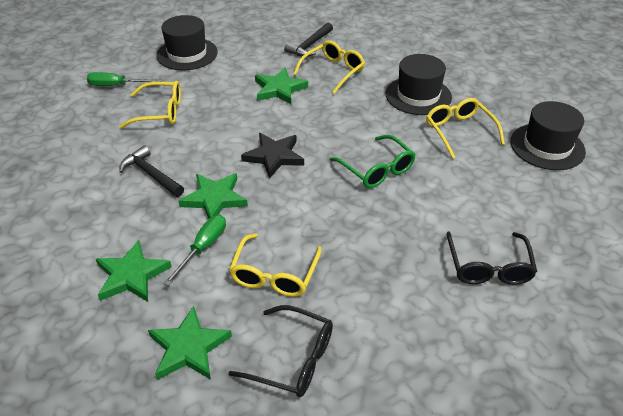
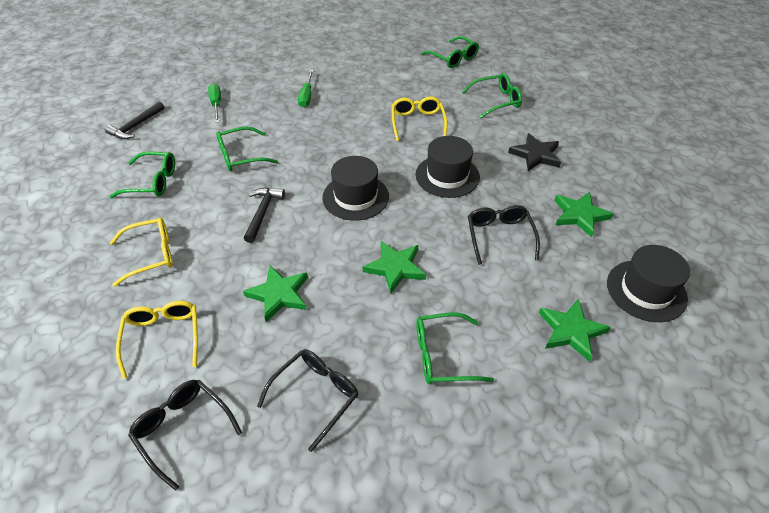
black glasses: [229,305,333,397] [446,232,537,285] = 2 -> [128,380,242,491] [257,349,358,452] [468,205,540,265] = 3
green glasses: [330,135,416,188] = 1 -> [109,151,175,198] [216,126,278,171] [416,312,494,384] [421,36,479,68] [462,73,522,118] = 5
yellow glasses: [119,81,181,129] [229,233,322,297] [293,40,365,94] [426,98,505,159] = 4 -> [110,218,173,287] [116,301,198,379] [391,97,448,141] = 3

